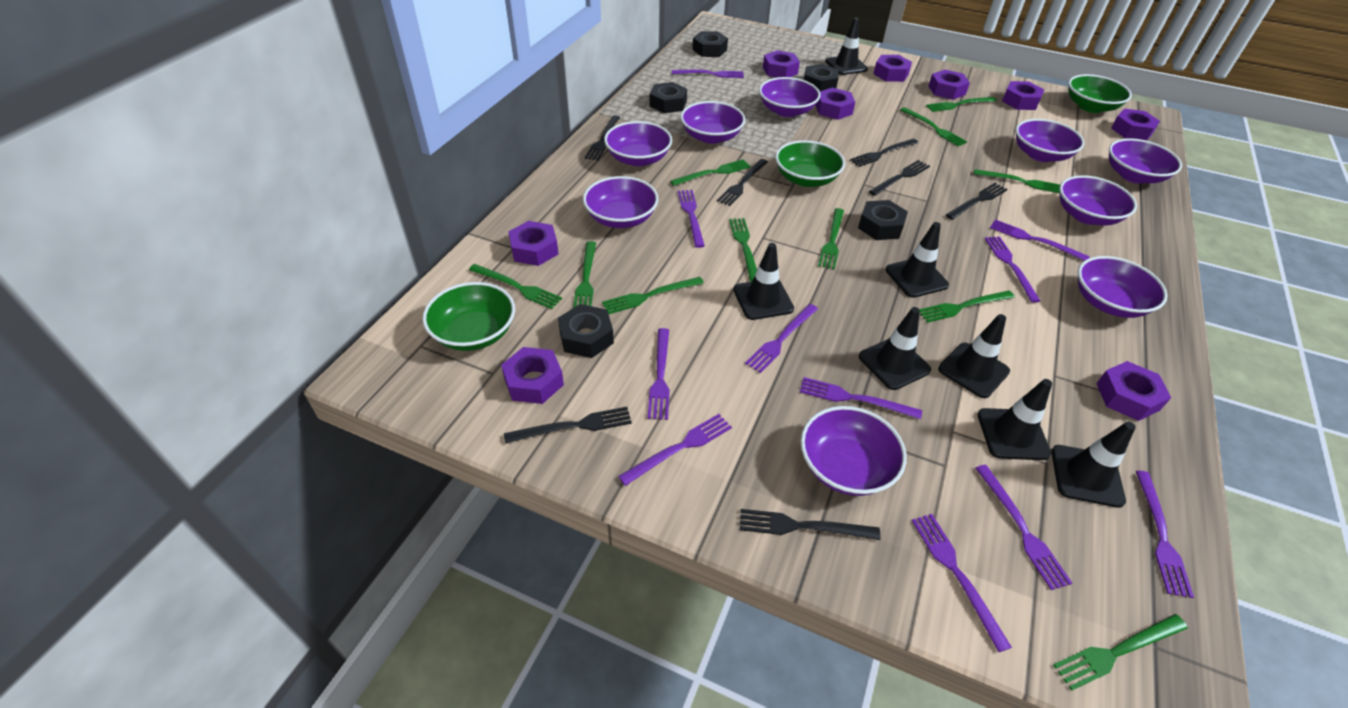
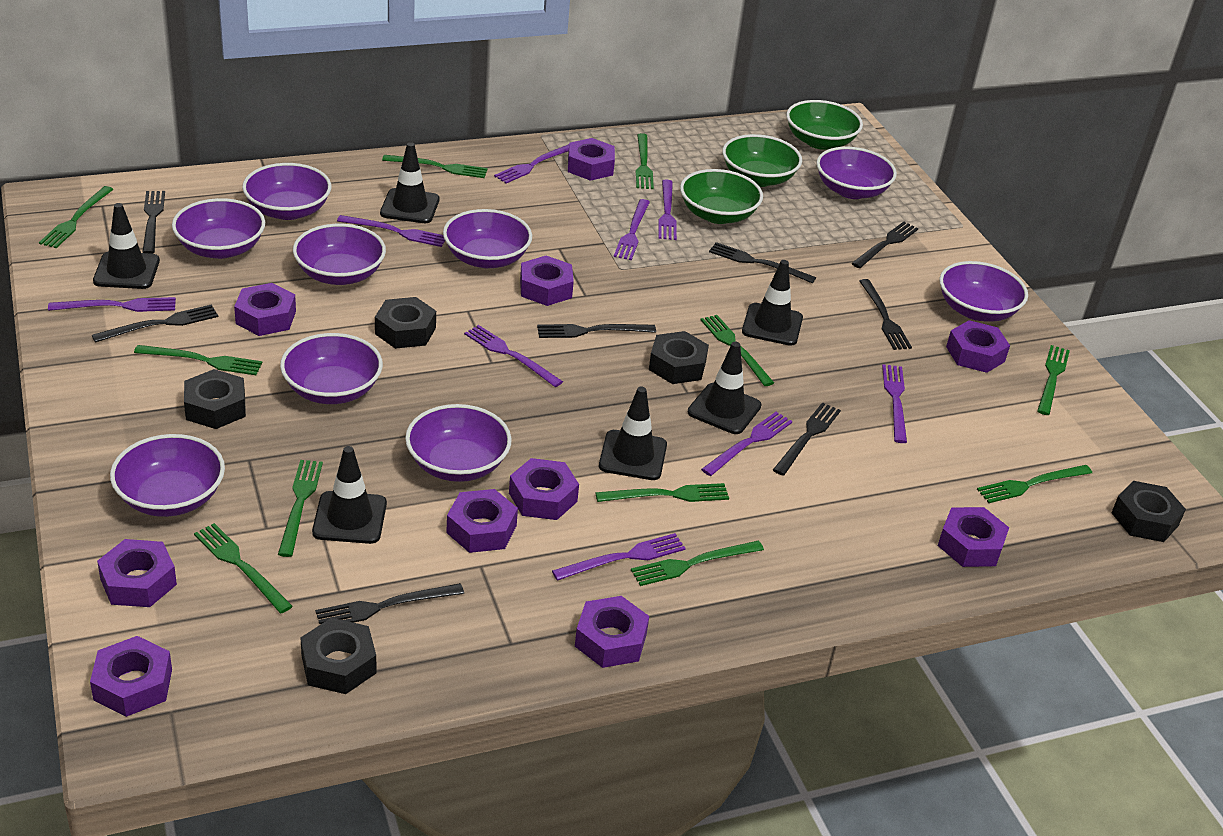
black fork: [504,407,632,444] [585,115,620,161] [717,159,768,206] [740,509,881,540] [850,139,919,167] [869,160,930,196] [946,183,1008,220] = 7 -> [92,304,218,343] [142,191,165,254] [315,583,464,624] [537,324,656,338] [709,242,816,284] [773,402,841,476] [851,222,919,268] [859,279,912,350] = 8
black traffic cone: [733,243,794,320] [825,18,868,75] [859,307,931,390] [885,222,949,298] [938,314,1010,398] [977,379,1052,460] [1051,422,1136,508] = 7 -> [93,203,160,289] [312,446,387,544] [380,142,440,223] [599,387,667,480] [688,342,762,434] [742,260,803,346] = 6
purple fork: [618,414,732,486] [648,328,670,420] [672,70,744,78] [678,190,705,248] [745,304,818,373] [800,377,922,419] [912,514,1012,652] [976,465,1072,590] [985,236,1040,303] [990,219,1090,261] [1136,471,1194,598] = 11 -> [48,297,176,312] [337,215,445,247] [464,325,563,387] [494,144,569,183] [552,533,686,581] [614,199,650,260] [658,179,677,240] [701,412,793,476] [882,364,907,443] = 9
purple nut: [501,347,564,404] [508,221,558,266] [763,50,800,78] [815,88,855,120] [873,55,912,82] [929,70,970,100] [1002,81,1044,110] [1096,361,1171,421] [1111,109,1160,141] = 9 -> [90,636,172,717] [97,539,177,607] [234,283,296,336] [446,489,518,553] [509,458,579,520] [520,256,574,306] [568,138,615,181] [575,596,649,668] [938,507,1009,567] [946,320,1010,373] = 10

